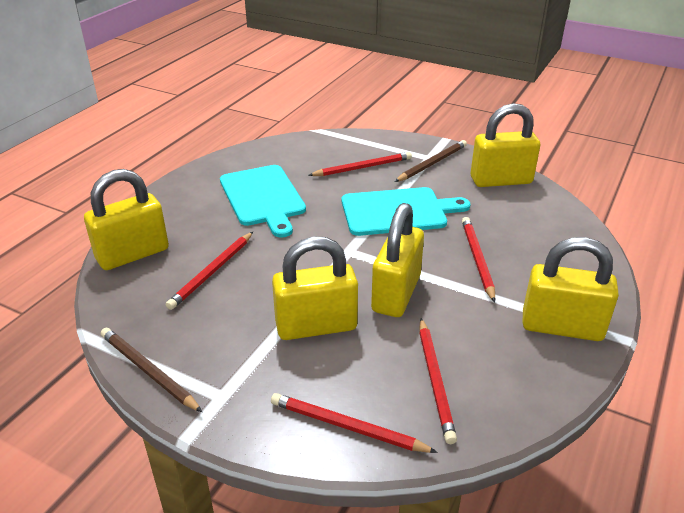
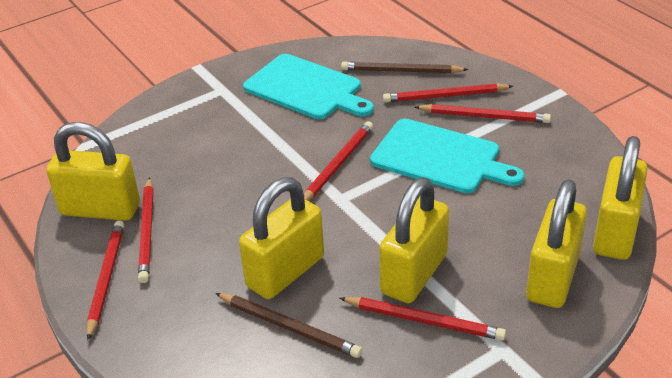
red pencil: [166,232,253,310] [271,393,438,453] [308,152,412,176] [419,318,457,444] [462,217,495,303] = 5 -> [87,221,124,340] [138,177,154,283] [304,121,373,201] [340,297,506,340] [383,83,513,103] [415,104,551,123] = 6

